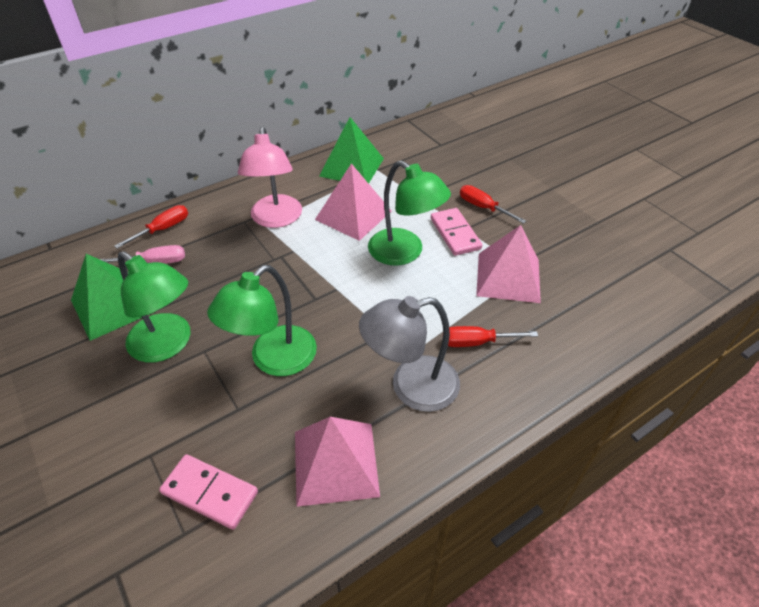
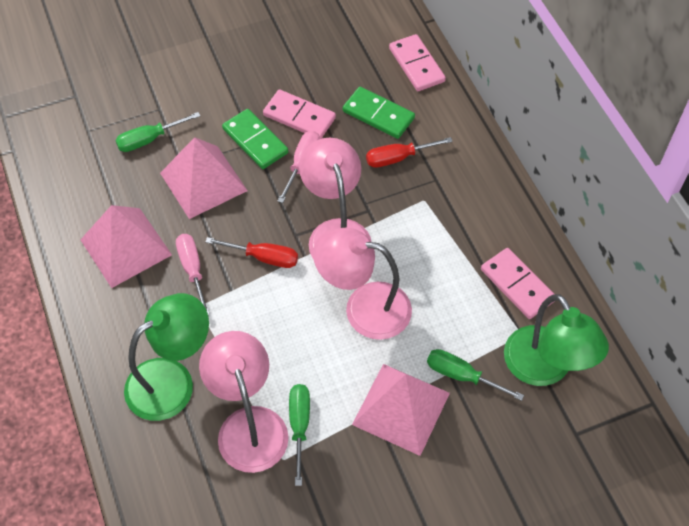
green domino: none = 0 -> [222,109,288,169] [343,87,415,139] = 2
green lamp: [118,251,191,363] [207,265,317,376] [368,160,451,266] = 3 -> [124,293,209,421] [504,294,609,386] = 2
green pyramid: [71,254,154,341] [319,117,384,183] = 2 -> none = 0
green screwdriver: none = 0 -> [115,112,200,152] [289,384,310,486] [427,349,524,401] = 3
grey lamp: [359,296,460,412] = 1 -> none = 0
pink domino: [159,454,258,530] [431,208,482,256] = 2 -> [263,89,336,139] [389,34,446,91] [481,248,555,319] = 3
pink lamp: [238,127,302,228] = 1 -> [199,331,289,473] [299,138,371,258] [313,228,412,340] = 3
pink screwdriver: [100,245,185,264] = 1 -> [176,234,210,315] [278,131,320,203] = 2
red screwdriver: [114,205,188,249] [448,326,538,347] [460,185,526,224] = 3 -> [205,237,298,268] [366,137,453,168] = 2

